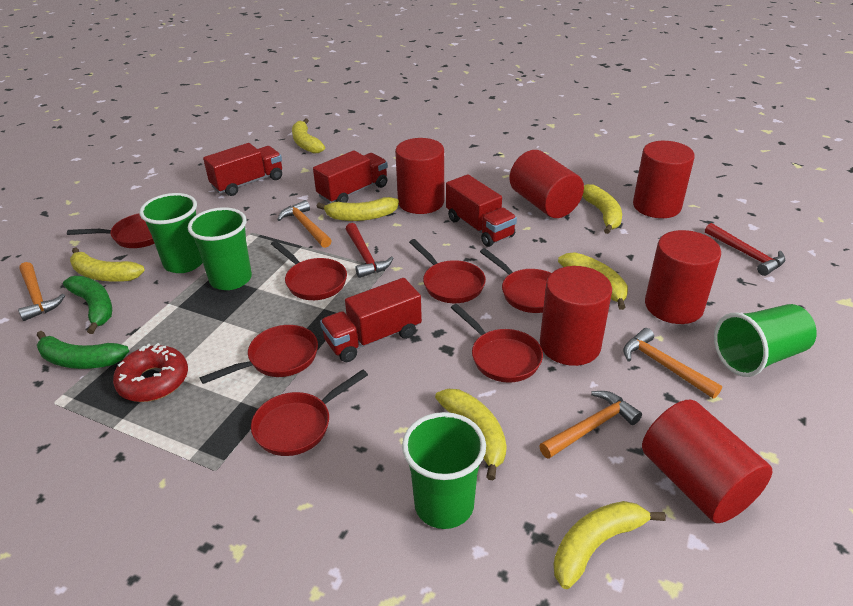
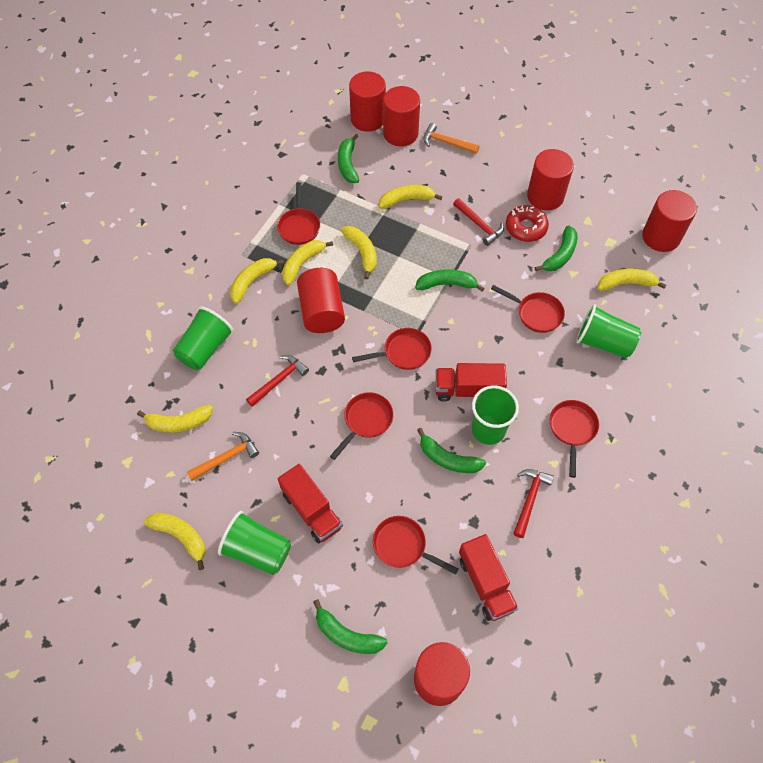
green banana: [37,331,129,369] [63,276,112,334] = 2 -> [313,599,388,654] [338,134,359,183] [415,269,484,291] [417,428,486,473] [535,225,578,271] = 5
orange hammer: [18,262,65,321] [277,200,332,248] [539,391,642,459] [623,328,722,399] = 4 -> [187,432,259,481] [423,123,480,154] = 2
red hammer: [346,223,394,278] [705,223,785,276] = 2 -> [246,355,309,407] [453,198,504,246] [513,469,554,538] = 3
red pan: [67,213,155,248] [200,325,318,384] [251,370,368,456] [271,241,347,300] [409,239,486,303] [451,304,543,383] [480,248,551,313] = 7 -> [277,182,320,245] [330,392,394,460] [352,328,432,370] [373,516,459,575] [491,285,565,333] [550,400,599,478] = 6
red truck: [203,143,282,196] [313,150,388,204] [320,278,422,362] [446,174,517,247] = 4 -> [278,464,343,544] [435,363,507,402] [459,534,519,621] = 3

